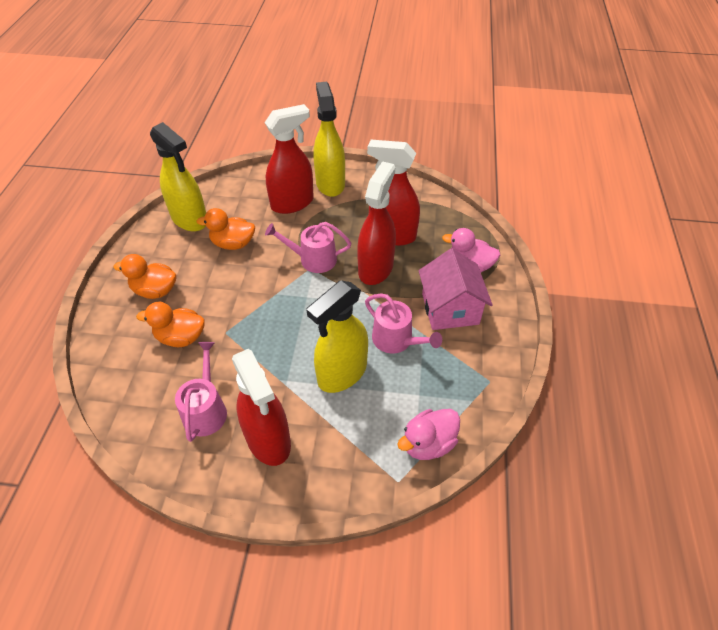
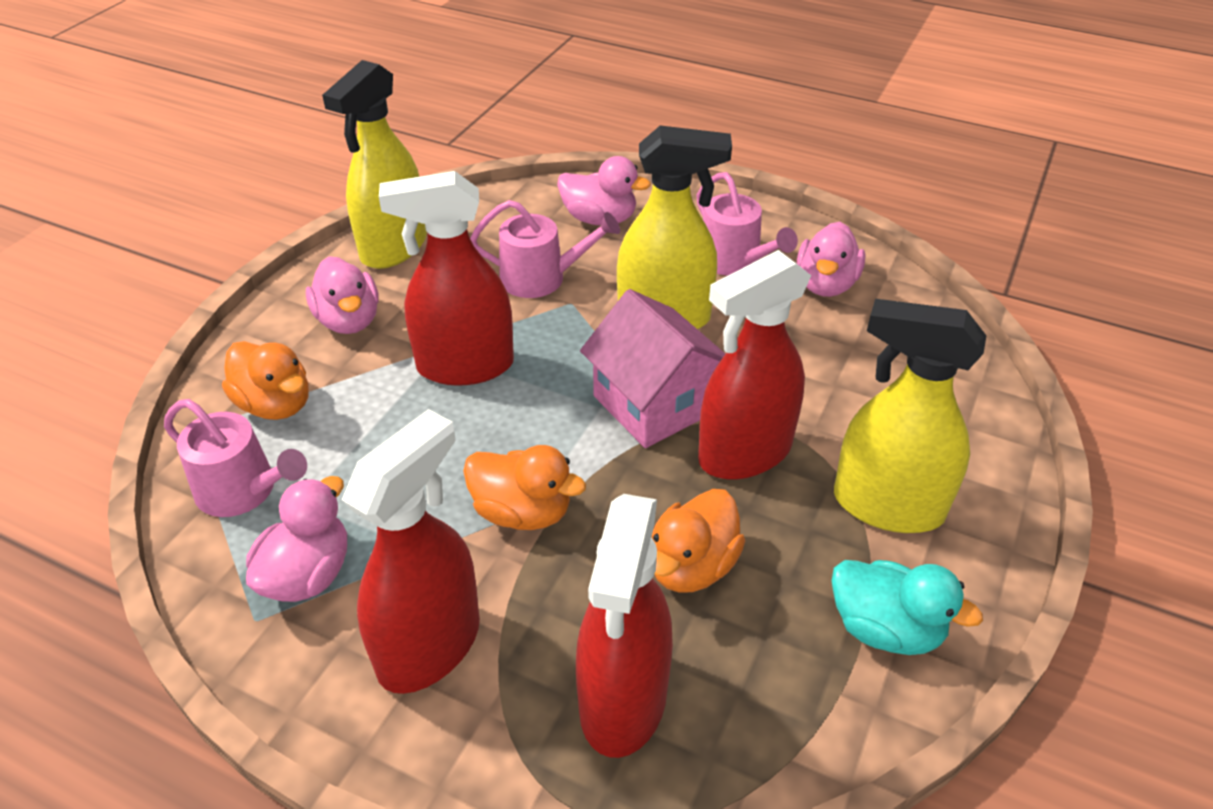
pink duck: [397,409,460,460] [442,228,500,272] = 2 -> [246,476,347,602] [306,256,379,334] [557,156,651,226] [797,222,866,297] = 4
turquoise duck: none = 0 -> [832,560,983,655] = 1

